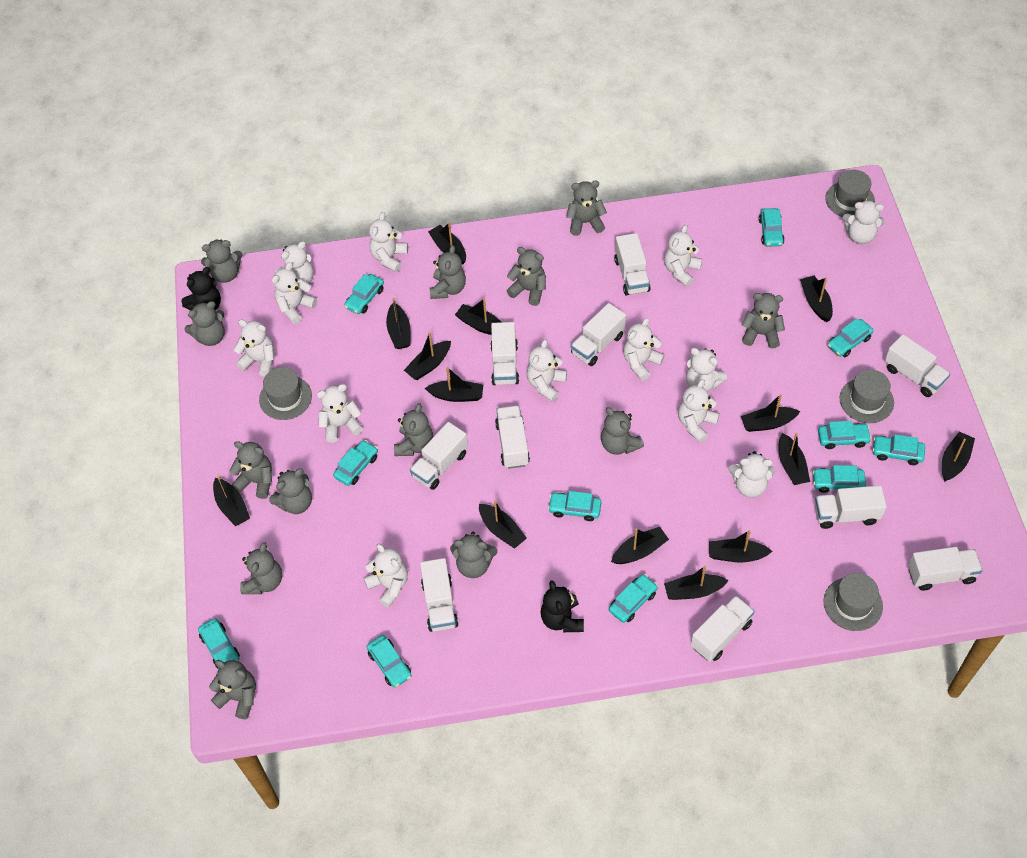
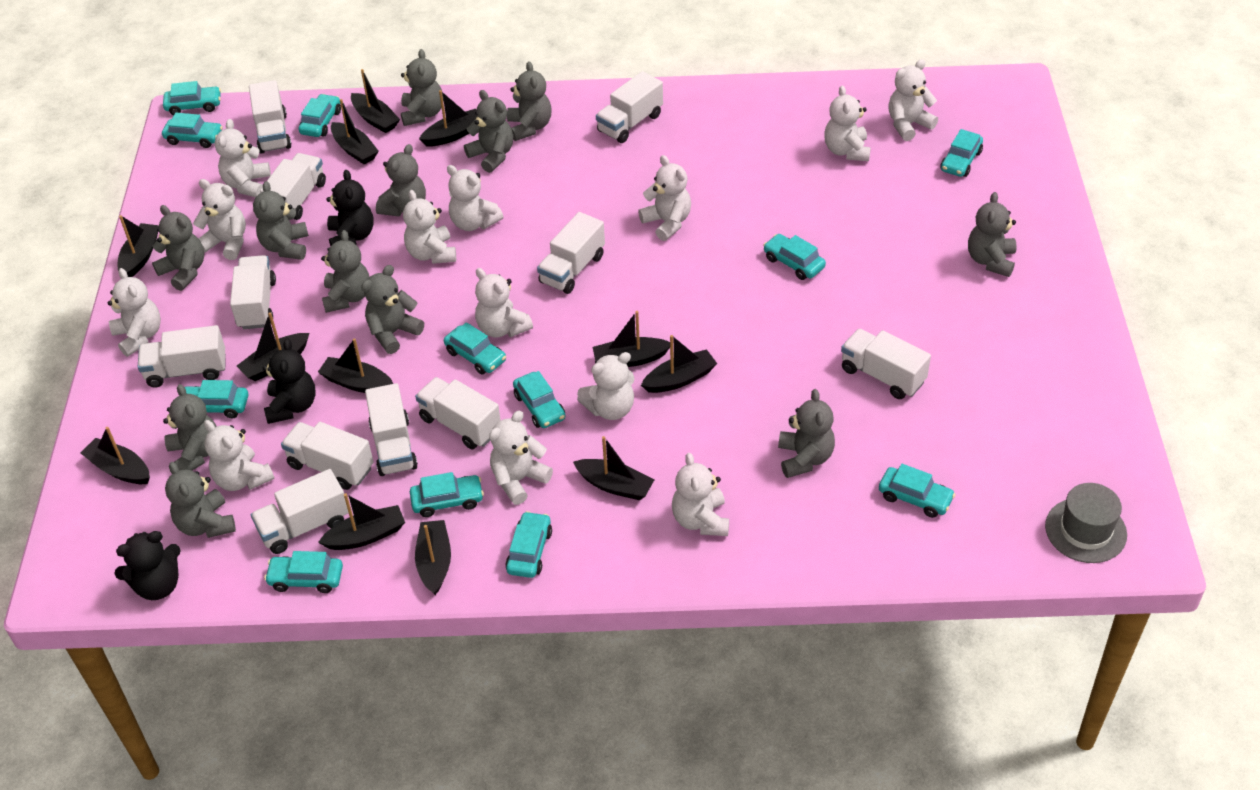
black boat: [213,476,250,526] [386,298,411,349] [404,332,451,380] [425,367,483,402] [428,222,466,264] [455,298,501,335] [479,500,527,549] [611,527,669,564] [664,565,729,600] [709,530,773,562] [741,394,800,432] [778,433,810,485] [800,276,833,322] [942,432,975,482] = 14 -> [80,427,150,484] [117,215,159,277] [237,312,309,381] [318,338,394,393] [318,493,405,550] [331,99,379,165] [351,69,400,133] [415,520,451,595] [419,90,477,147] [573,436,654,500] [593,311,670,367] [641,335,717,393] = 12
black teddy bear: [181,267,221,311] [540,581,584,632] = 2 -> [114,531,181,600] [263,338,316,424] [327,170,374,246] = 3
grey hat: [259,367,312,420] [823,573,883,631] [825,170,875,217] [840,370,894,423] = 4 -> [1045,483,1127,563] = 1
grey teddy bear: [184,301,225,346] [201,239,243,283] [209,660,256,719] [229,441,272,499] [240,542,282,594] [269,469,312,514] [394,403,433,456] [430,245,466,299] [450,532,497,578] [507,247,546,306] [566,181,607,236] [601,407,644,455] [741,293,785,348] = 13 -> [152,205,204,291] [163,384,217,471] [165,462,236,538] [253,181,309,260] [321,230,370,313] [361,265,424,354] [376,144,426,216] [401,49,443,126] [464,90,513,173] [507,61,552,141] [778,389,835,478] [968,192,1017,277] = 12
turquoise car: [198,618,240,669] [333,440,378,486] [344,274,384,314] [367,635,412,688] [548,491,601,521] [609,574,658,623] [759,208,784,246] [812,465,866,493] [818,421,872,449] [828,318,873,357] [872,434,925,465] = 11 -> [162,113,223,148] [163,81,221,115] [185,380,248,418] [264,551,343,593] [299,94,341,137] [410,472,484,517] [444,322,506,375] [505,511,552,578] [513,371,565,428] [763,234,826,280] [879,464,956,518] [940,129,983,177] = 12
white truck: [410,422,468,490] [420,558,458,632] [490,322,519,385] [495,406,530,469] [571,303,626,366] [614,233,651,296] [691,595,755,662] [815,486,887,529] [885,334,950,397] [908,547,983,591] = 10 -> [138,325,226,388] [230,255,276,329] [249,80,291,154] [251,469,348,554] [260,153,326,220] [281,422,373,490] [365,383,418,476] [415,377,501,449] [537,212,605,294] [596,71,663,143] [841,329,931,399] = 11

